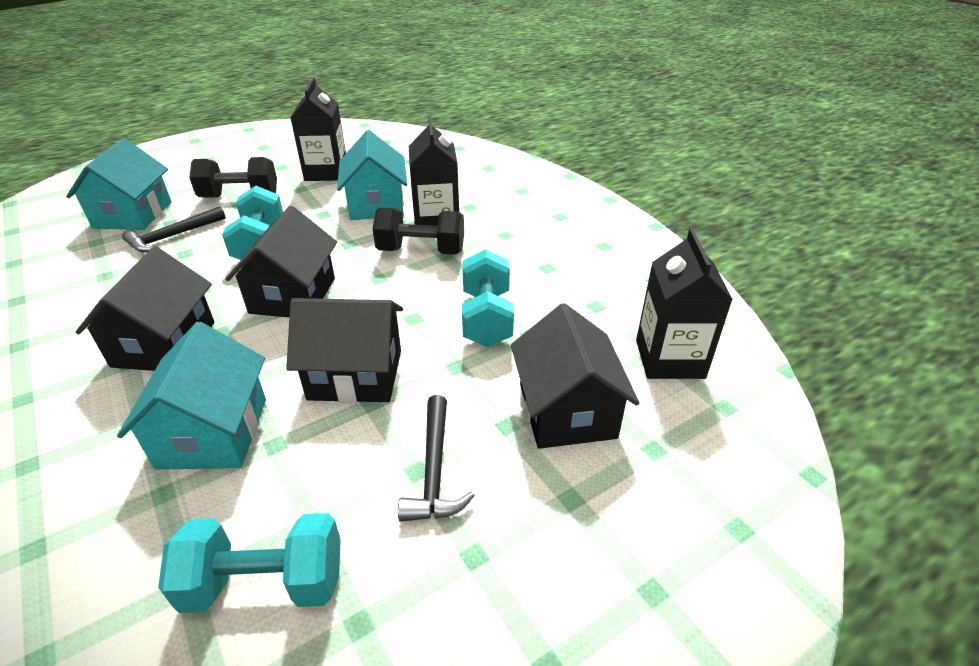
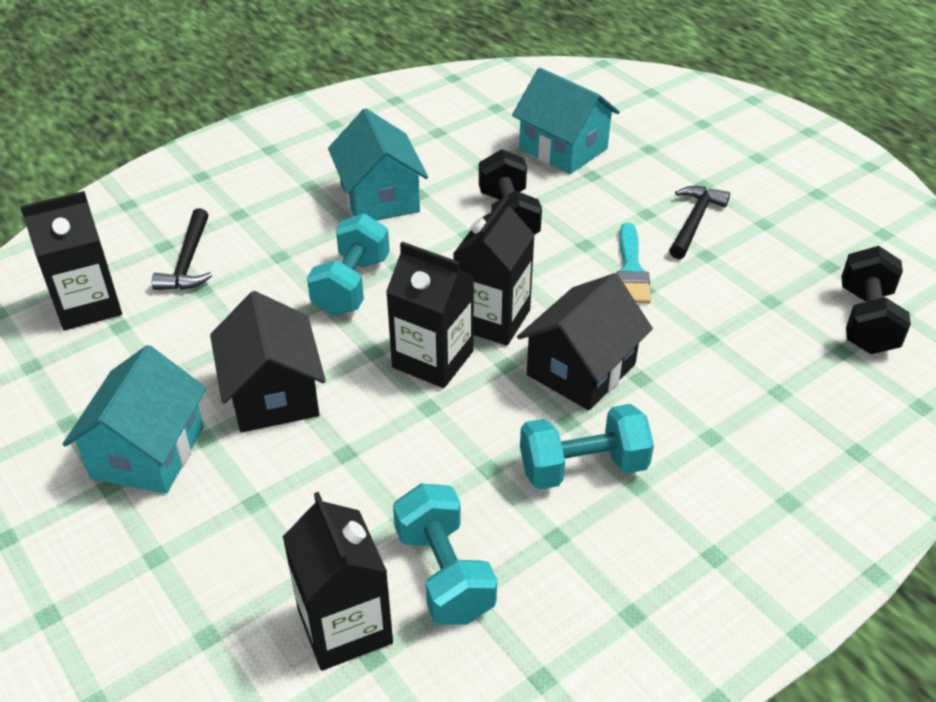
black carton: [290,78,346,181] [409,117,459,226] [636,229,733,379] = 3 -> [20,191,122,331] [283,492,393,671] [386,242,474,388] [453,196,535,346] = 4
black house: [76,246,215,371] [225,206,337,318] [286,298,403,403] [511,303,640,449] = 4 -> [210,291,326,432] [517,273,653,410] = 2
turquoise brush: none = 0 -> [616,223,651,304] = 1

